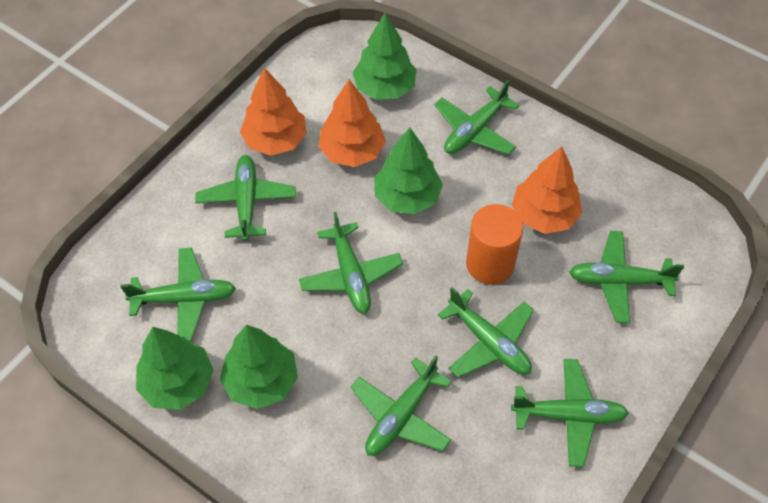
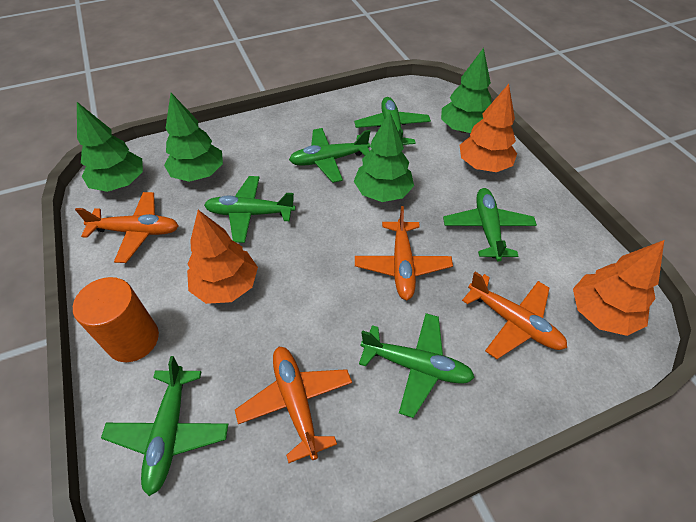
green plane: [120,248,236,341] [195,155,296,241] [299,212,403,314] [351,355,452,456] [434,80,519,155] [438,287,534,378] [511,359,629,467] [569,231,684,323] = 8 -> [101,356,228,496] [204,176,296,243] [289,128,370,183] [354,97,431,145] [359,313,475,418] [443,188,537,261] = 6
orange plane: none = 0 -> [75,192,178,263] [235,347,352,463] [355,206,453,300] [462,272,567,359] = 4

